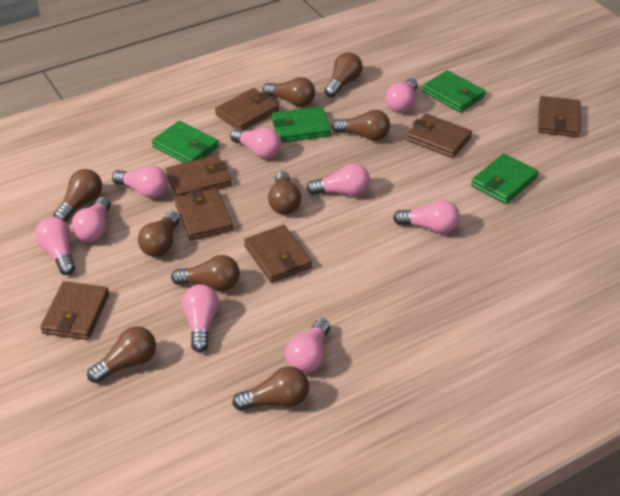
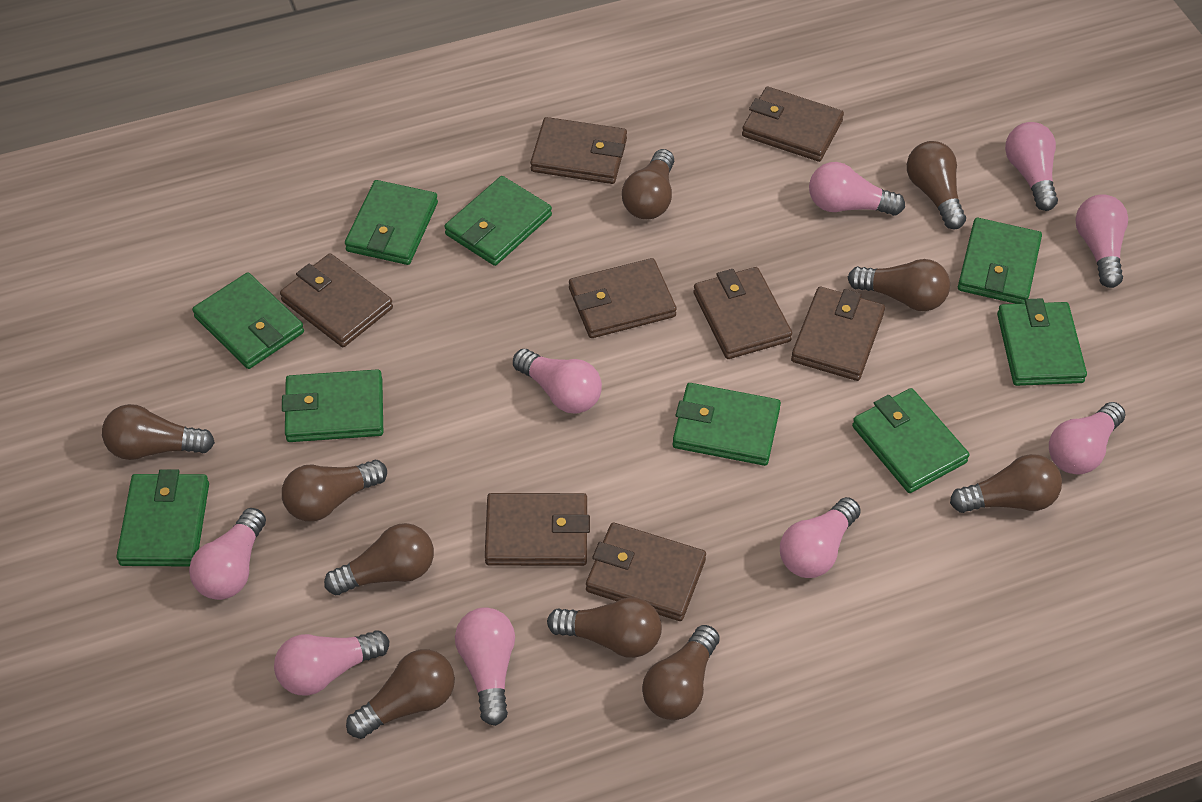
brown light bulb: [54,169,102,222] [87,327,156,383] [138,211,180,257] [171,255,240,291] [232,366,309,411] [262,77,315,107] [268,171,301,214] [325,52,362,97] [332,110,390,141] = 9 -> [102,404,215,460] [282,460,387,522] [324,523,434,595] [346,649,455,739] [547,597,662,658] [622,149,674,219] [642,625,719,720] [848,259,950,311] [907,141,966,229] [950,454,1062,513] = 10
brown wallet: [40,281,109,340] [165,155,232,197] [175,188,233,241] [215,88,279,130] [244,225,312,283] [406,114,472,158] [538,96,580,137] = 7 -> [280,253,393,347] [485,493,590,566] [530,117,627,184] [569,258,677,338] [586,523,706,621] [693,267,792,359] [742,87,844,162] [791,287,885,381] = 8
green wallet: [152,121,219,163] [272,106,331,143] [422,70,486,112] [471,153,538,204] = 4 -> [116,469,209,566] [192,273,304,369] [282,369,383,442] [345,180,438,265] [444,176,552,266] [673,383,781,466] [852,388,969,493] [958,218,1042,304] [997,298,1087,386] = 9

